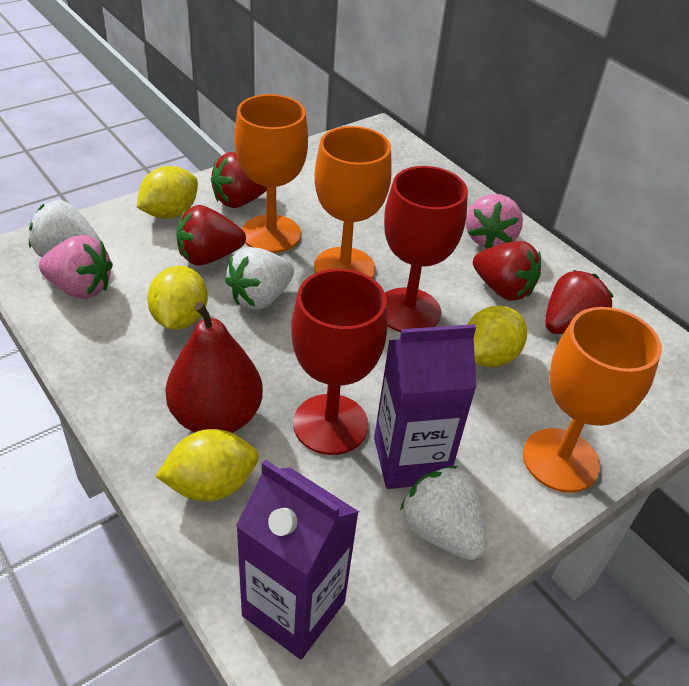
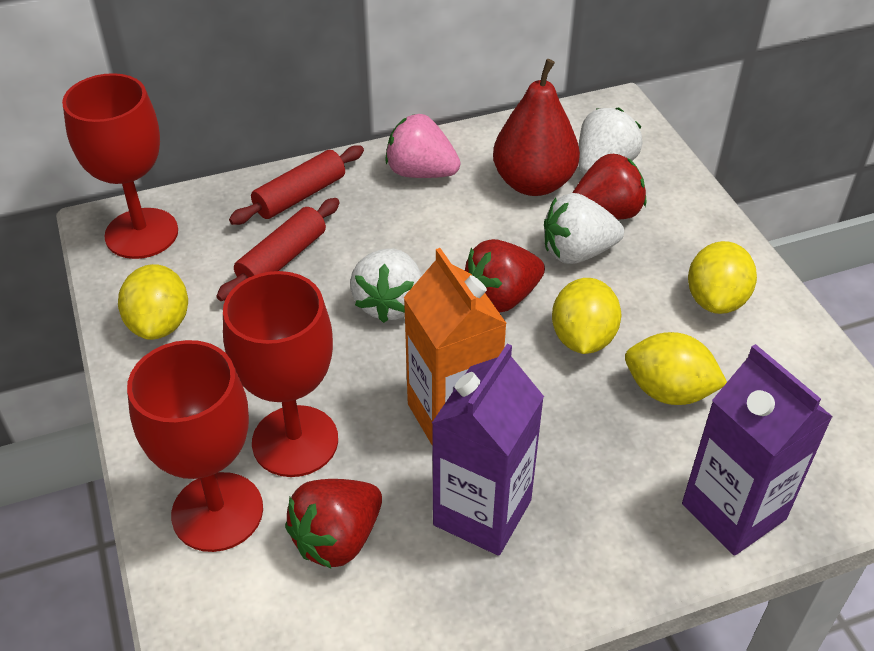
orange carton: none = 0 -> [403,248,507,446] = 1
orange goblet: [234,94,308,253] [314,126,392,278] [523,307,662,493] = 3 -> none = 0
pink strawberry: [39,235,113,299] [466,194,523,249] = 2 -> [385,114,461,178] = 1
red goblet: [291,269,388,455] [384,166,468,332] = 2 -> [62,73,178,259] [127,340,263,552] [223,271,338,477] = 3
red rolling pin: none = 0 -> [216,198,340,301] [229,145,364,225] = 2
red strawberry: [177,205,246,266] [211,152,267,208] [473,241,541,301] [545,270,614,334] = 4 -> [285,479,382,569] [464,239,545,313] [572,154,646,220] = 3

